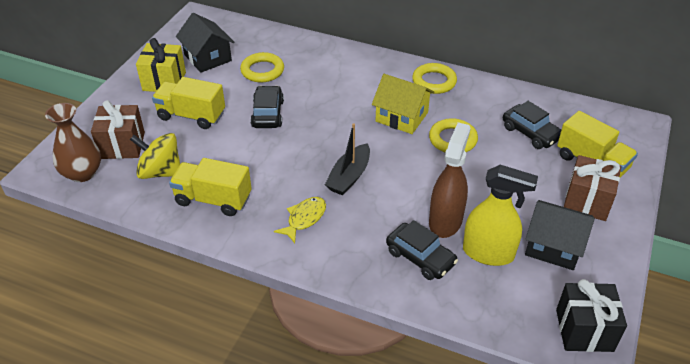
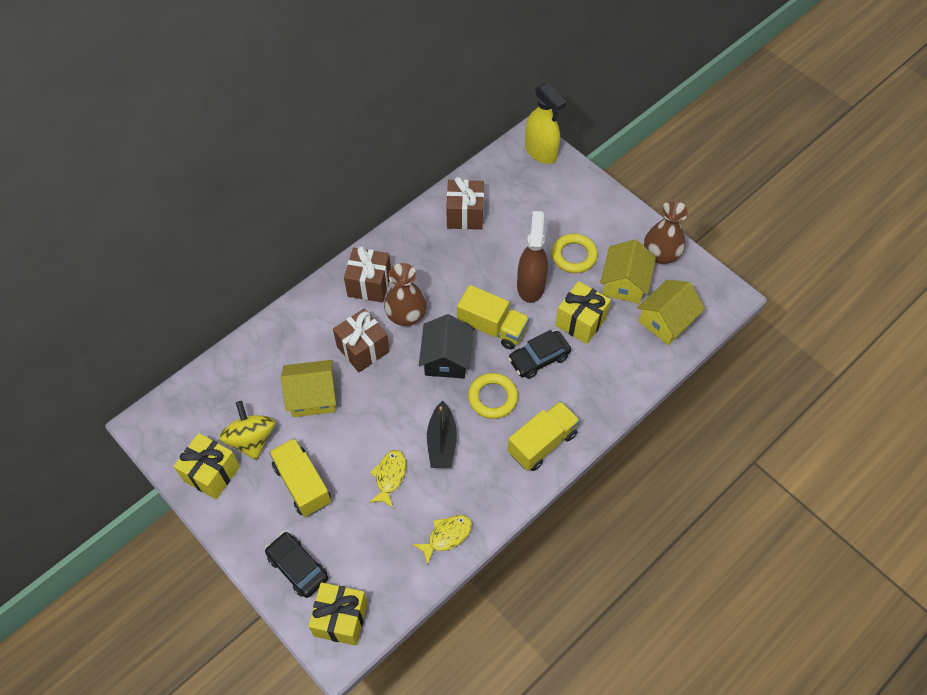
black car: [250,86,284,128] [386,220,458,280] [503,101,562,149] = 3 -> [265,532,328,598] [508,330,571,379] = 2
black gift: [556,279,627,352] = 1 -> none = 0
black house: [176,13,234,73] [525,200,595,270] = 2 -> [419,314,473,378] = 1
brown gift: [91,100,145,159] [564,155,621,221] = 2 -> [333,308,390,372] [344,246,391,303] [446,177,484,230] = 3
brown vase: [45,103,101,182] = 1 -> [384,263,427,326] [644,201,688,264] = 2
yellow fish: [274,197,326,243] = 1 -> [369,450,406,508] [413,515,472,565] = 2
yellow gift: [136,38,186,92] = 1 -> [174,433,240,499] [308,582,368,646] [555,281,611,344] = 3
yellow house: [372,74,434,134] = 1 -> [281,360,336,417] [600,239,656,304] [637,280,705,345] = 3
yellow ring: [240,52,284,83] [412,63,457,94] [429,118,478,152] = 3 -> [468,373,518,419] [552,234,598,273] = 2

